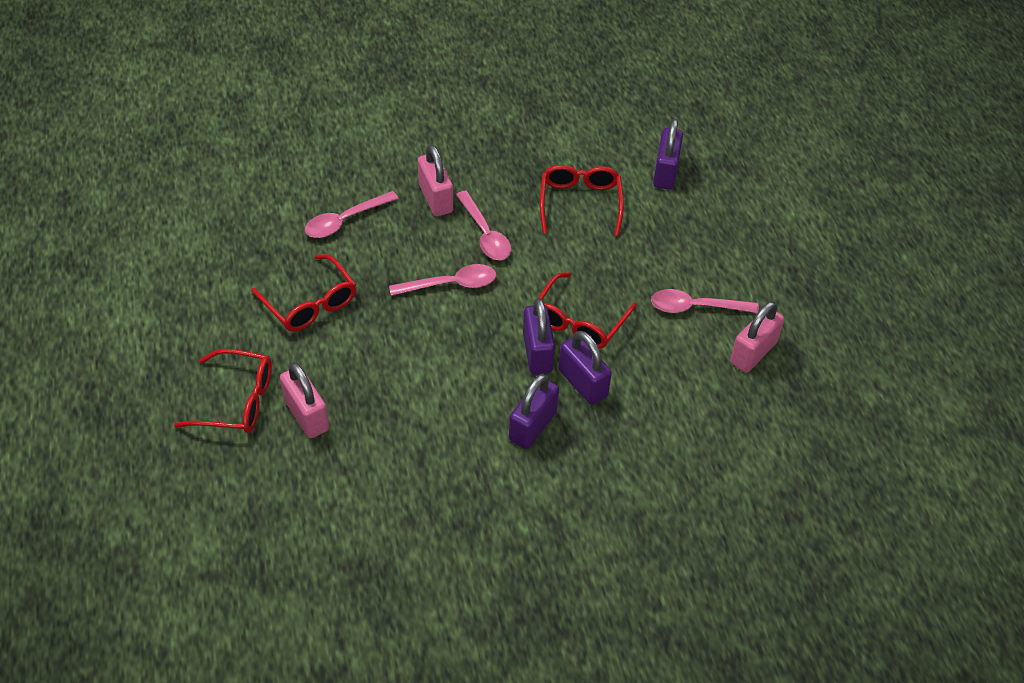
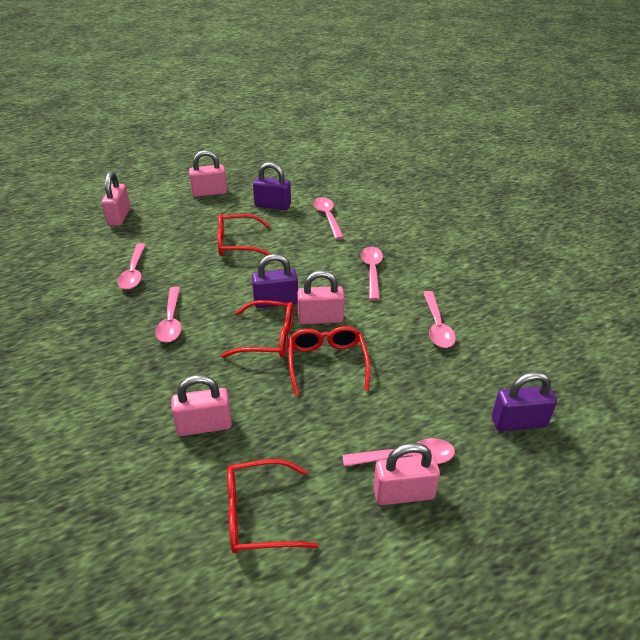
pink padlock: [280,362,329,438] [418,144,453,216] [730,301,784,373] = 3 -> [102,172,131,226] [171,375,232,436] [189,150,227,197] [297,270,345,324] [373,443,440,505] = 5
pink spoon: [305,191,399,238] [389,264,496,296] [456,191,511,260] [651,289,759,313] = 4 -> [117,243,146,290] [155,287,182,342] [313,197,344,239] [342,438,455,467] [361,247,383,300] [423,291,456,348] = 6
purple padlock: [509,374,559,449] [523,298,555,374] [558,331,612,405] [653,119,683,190] = 4 -> [252,254,298,308] [253,162,291,210] [492,372,557,431] = 3

